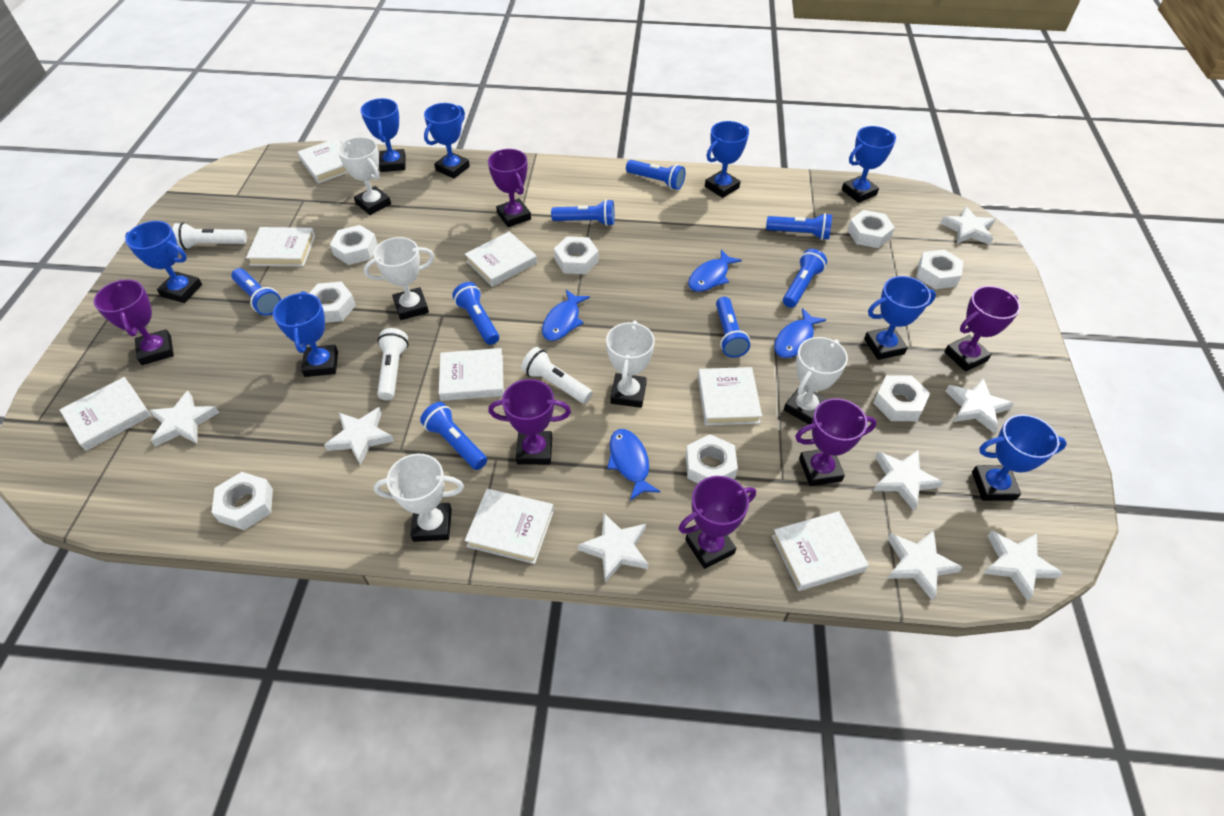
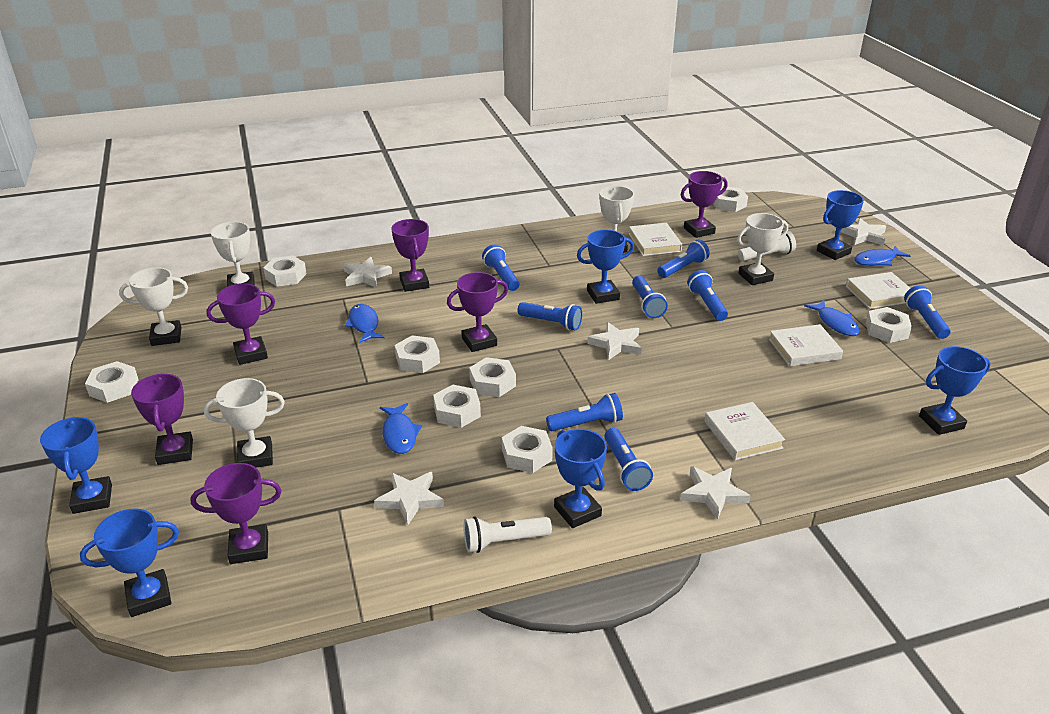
blue trophy: [125,221,202,303] [273,291,338,377] [360,98,406,172] [424,103,470,178] [705,121,749,198] [842,126,896,203] [864,276,936,360] [972,414,1067,501] = 8 -> [40,417,112,514] [80,508,179,617] [554,429,607,528] [577,230,634,304] [817,190,864,260] [919,346,990,435] = 6
white book: [60,377,151,451] [246,227,315,266] [297,138,348,183] [439,348,504,401] [465,231,537,287] [465,489,554,564] [698,367,762,425] [772,511,869,591] = 8 -> [629,223,682,256] [705,402,785,460] [769,324,843,366] [846,272,911,309] = 4
white flashlight: [172,222,247,250] [377,328,409,400] [521,347,593,404] = 3 -> [464,517,552,553] [738,231,796,261] = 2
white star: [149,391,219,447] [324,407,394,466] [578,513,648,583] [873,449,944,511] [887,530,963,600] [940,206,995,245] [946,378,1014,434] [983,531,1063,601] = 8 -> [343,257,392,288] [374,472,444,525] [587,322,642,360] [680,466,750,520] [841,218,886,245] = 5

